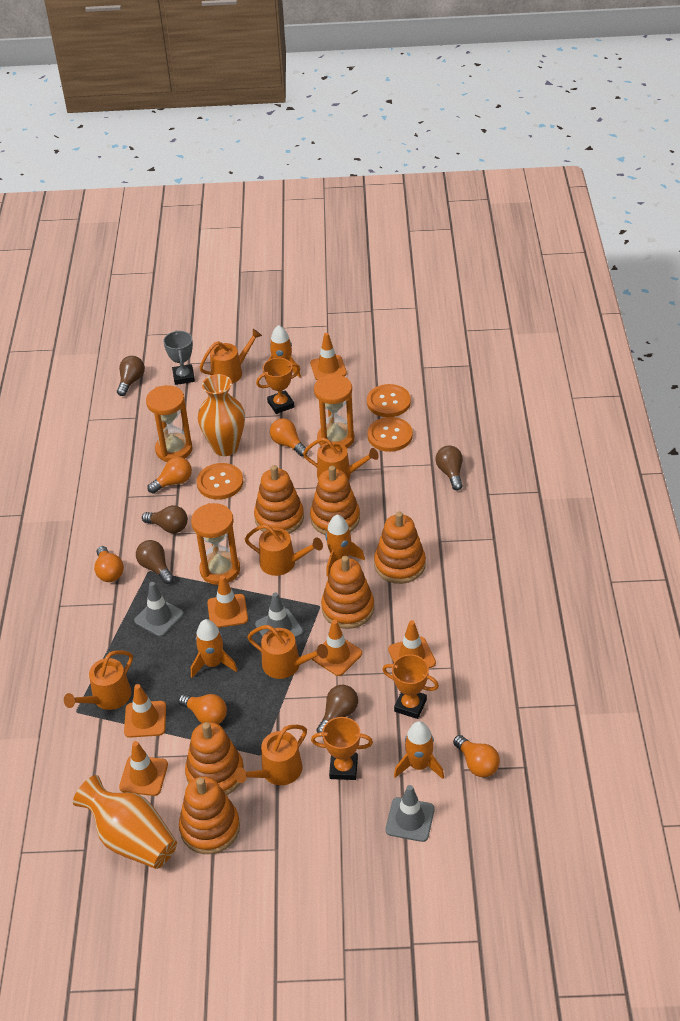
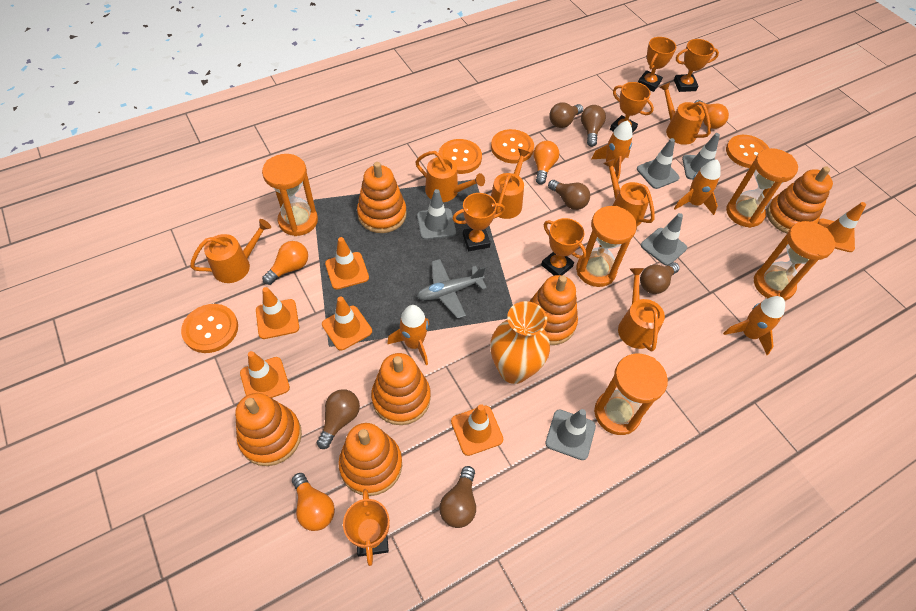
brown light bulb: [117,356,145,396] [136,540,174,584] [142,505,188,533] [316,685,358,737] [435,446,463,490] = 5 -> [317,389,360,449] [439,466,476,528] [548,180,590,210] [549,102,583,128] [581,105,606,147] [640,262,679,294] = 6
grey plane: none = 0 -> [417,259,487,319] = 1
grey traffic cone: [134,582,184,637] [255,592,303,638] [385,785,435,842] = 3 -> [417,189,456,240] [545,409,596,460] [637,138,680,189] [641,213,687,266] [682,133,720,180] = 5
grey trophy: [163,330,195,385] = 1 -> none = 0
orange button: [197,463,243,500] [367,384,411,417] [367,417,413,452] = 3 -> [181,304,238,353] [439,139,482,174] [491,129,534,163] [726,135,770,168] = 4
orange hourglass: [146,385,193,462] [191,503,240,585] [314,374,354,448] = 3 -> [262,154,318,236] [576,206,637,287] [594,354,668,435] [726,148,798,228] [754,221,835,300] = 5
orange light bulb: [94,546,124,582] [147,457,192,493] [178,694,227,724] [270,418,308,457] [453,735,500,777] = 5 -> [262,241,308,285] [292,473,335,531] [533,141,559,185] [694,100,729,129] = 4
orange trophy: [256,358,300,414] [311,717,373,780] [382,654,439,719] = 3 -> [343,489,390,566] [452,193,505,251] [541,218,587,276] [610,82,654,133] [638,37,676,92] [674,39,719,92] = 6
orange vase: [73,775,177,869] [198,374,245,456] = 2 -> [490,301,550,384] = 1

